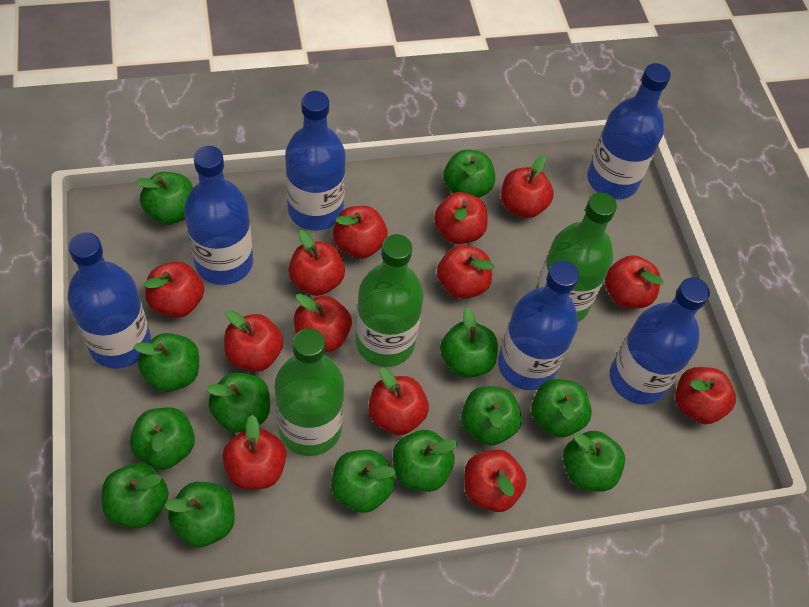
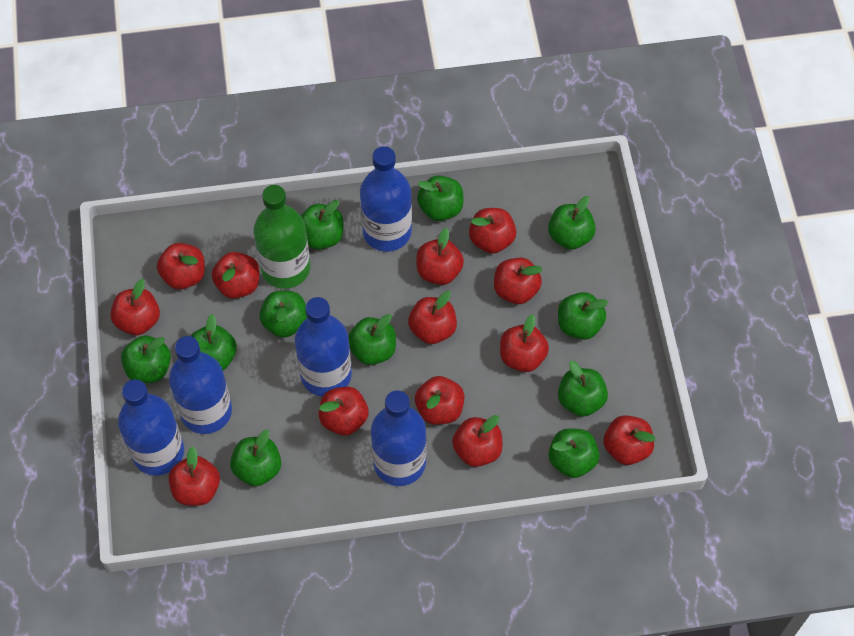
blue bottle: [68,232,151,369] [184,146,253,285] [285,91,346,231] [498,261,579,390] [587,63,671,199] [610,278,710,405] = 6 -> [118,379,184,476] [169,336,232,434] [295,297,352,397] [360,146,412,252] [371,391,426,486] = 5
green apple: [102,463,169,528] [130,407,195,470] [133,333,199,392] [136,172,193,225] [164,482,235,547] [206,372,270,433] [331,450,396,513] [393,430,458,492] [440,307,498,378] [443,149,495,198] [461,386,522,446] [531,379,592,437] [563,431,625,492] = 13 -> [121,335,171,383] [191,314,237,370] [230,430,281,486] [259,291,307,338] [301,200,344,250] [348,314,396,365] [417,175,464,221] [548,196,596,250] [548,428,599,478] [558,292,608,340] [558,361,608,417] = 11
green bottle: [275,328,344,456] [355,234,424,367] [535,192,617,322] = 3 -> [253,185,311,289] = 1

